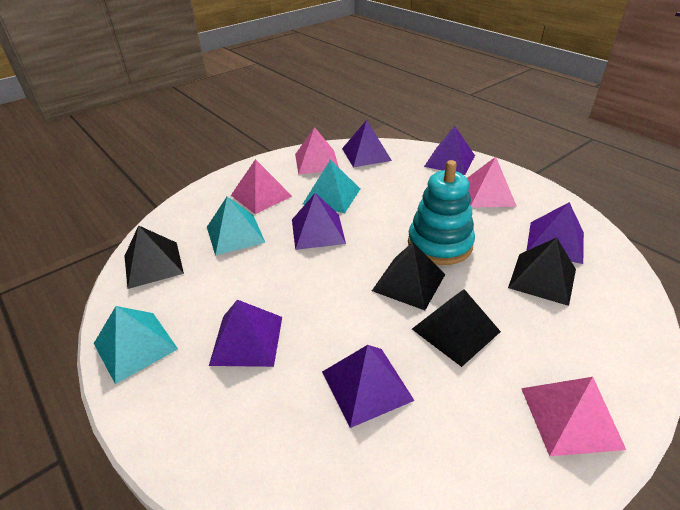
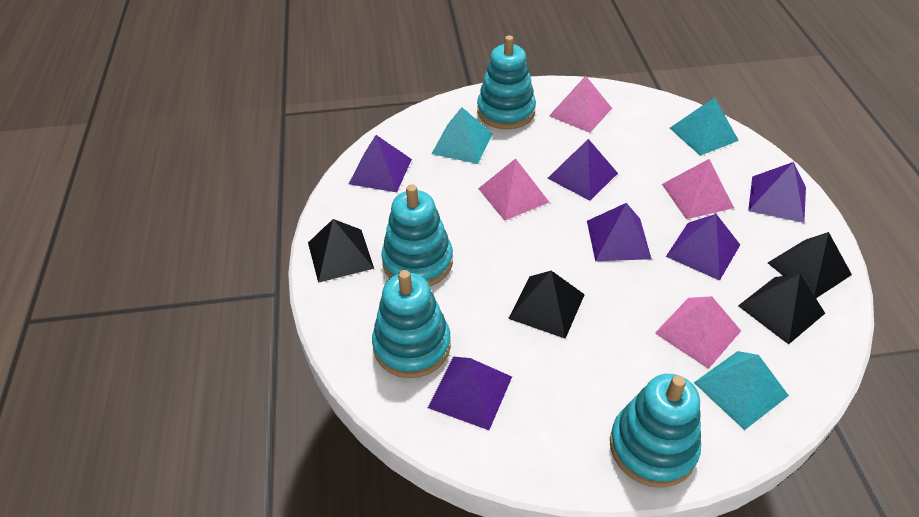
turquoise stacking toy: [408,160,475,265] = 1 -> [372,270,451,378] [381,184,453,286] [477,35,536,129] [610,374,701,488] = 4

